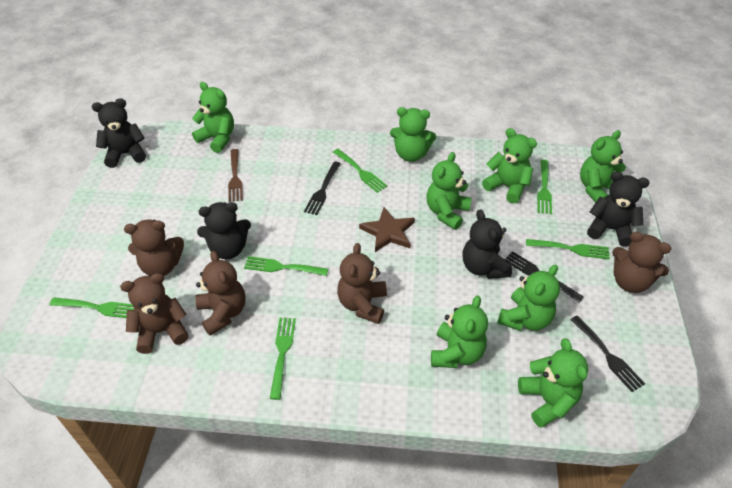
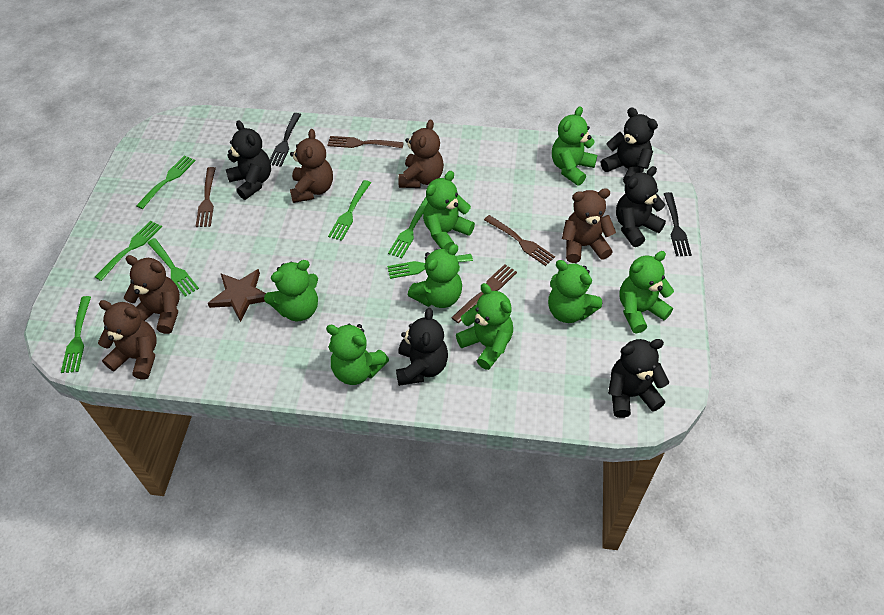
black fork: [304,162,341,215] [504,251,584,303] [570,315,645,392] = 3 -> [270,113,301,166] [664,192,692,256] = 2
black teddy bear: [92,98,146,168] [197,202,251,259] [463,209,512,279] [587,172,650,247] = 4 -> [226,120,271,200] [396,308,448,386] [601,107,658,184] [608,339,669,418] [616,166,666,247] = 5
brown fork: [228,149,243,202] = 1 -> [196,167,216,227] [327,136,404,148] [452,264,517,323] [484,215,555,266] = 4
green fork: [50,298,134,318] [244,256,328,276] [270,318,296,400] [333,149,388,193] [526,239,610,259] [537,160,552,214] = 6 -> [61,296,91,373] [95,221,162,281] [136,156,196,209] [147,238,199,296] [328,180,371,241] [387,254,473,279] [388,197,428,258] = 7

